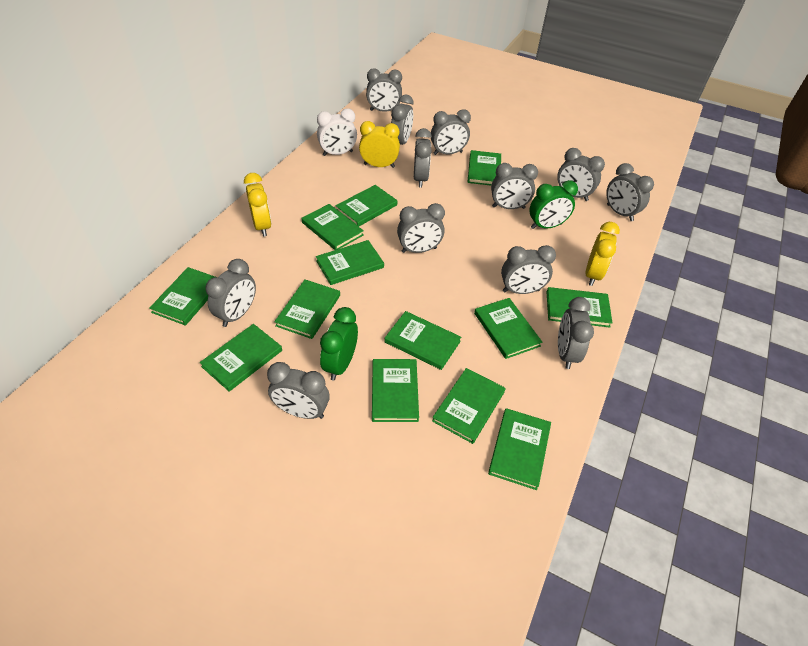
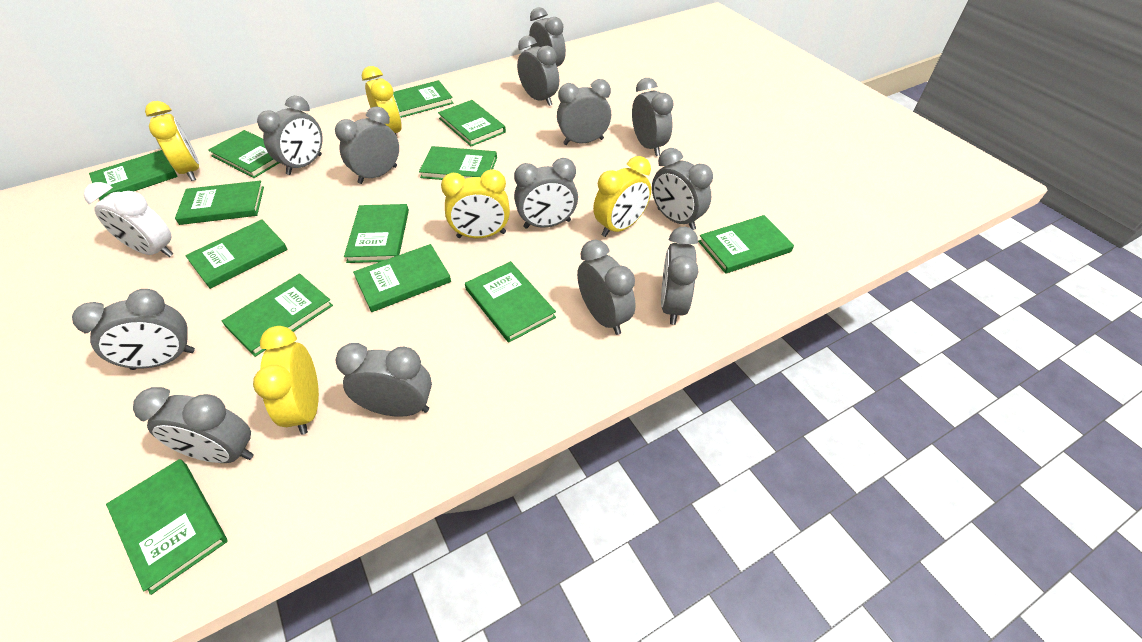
green clock: [320,307,358,380] [530,180,578,229] = 2 -> none = 0
grey clock: [206,259,256,327] [267,362,330,419] [366,68,402,112] [391,95,413,145] [397,203,445,253] [414,128,432,188] [431,109,471,155] [491,163,538,209] [501,245,556,294] [557,148,605,201] [558,297,594,369] [606,163,654,221] = 12 -> [72,289,195,370] [133,387,254,463] [257,96,323,175] [335,106,399,184] [335,343,432,417] [514,158,578,229] [517,36,559,106] [529,7,566,69] [557,79,611,145] [577,240,636,335] [632,78,674,156] [652,148,713,230] [661,227,698,325] = 13
yellow clock: [244,173,271,237] [359,121,400,168] [586,222,620,286] = 3 -> [145,101,199,181] [253,326,319,435] [362,66,402,136] [441,169,510,238] [593,156,651,237] = 5

